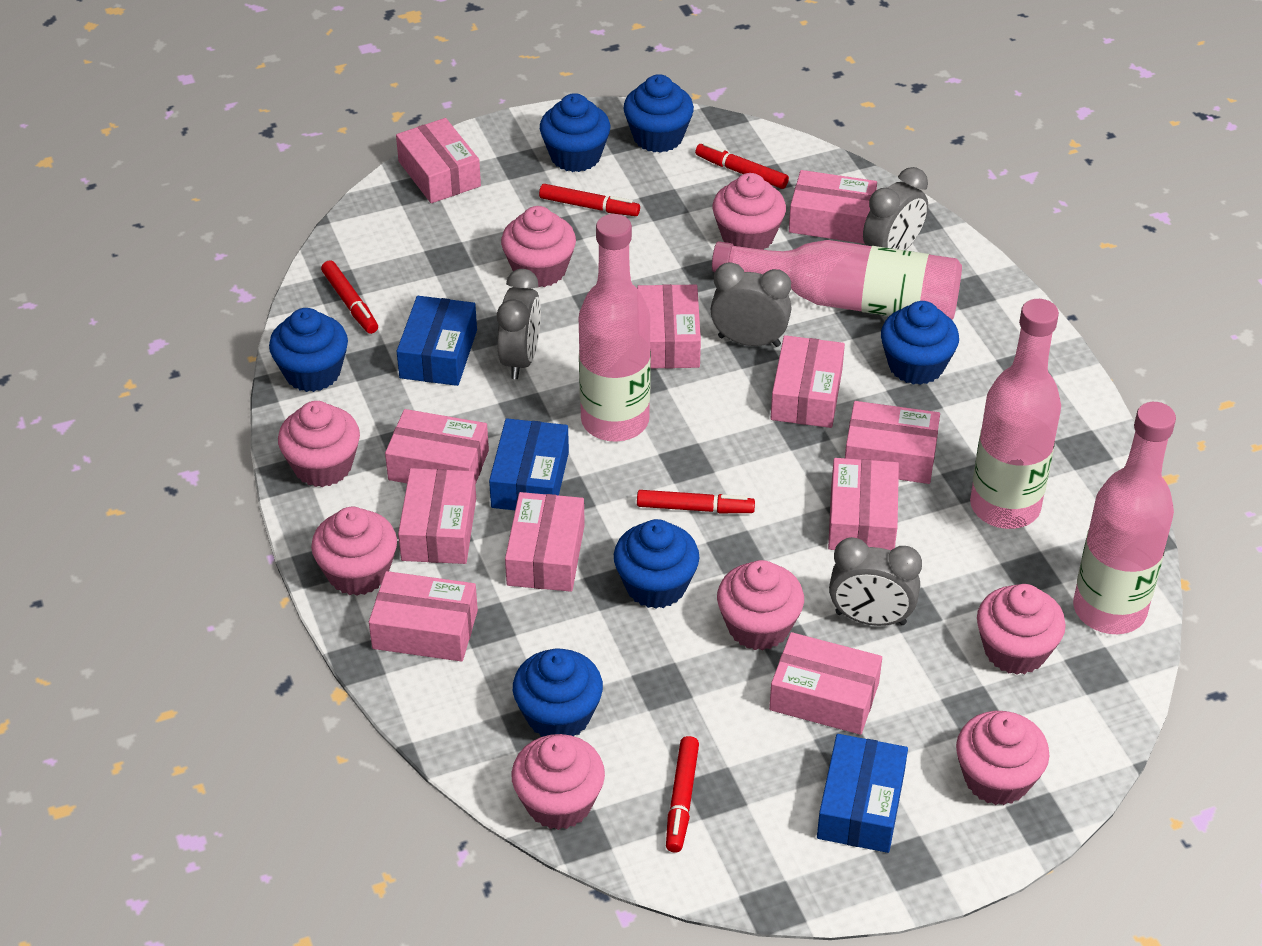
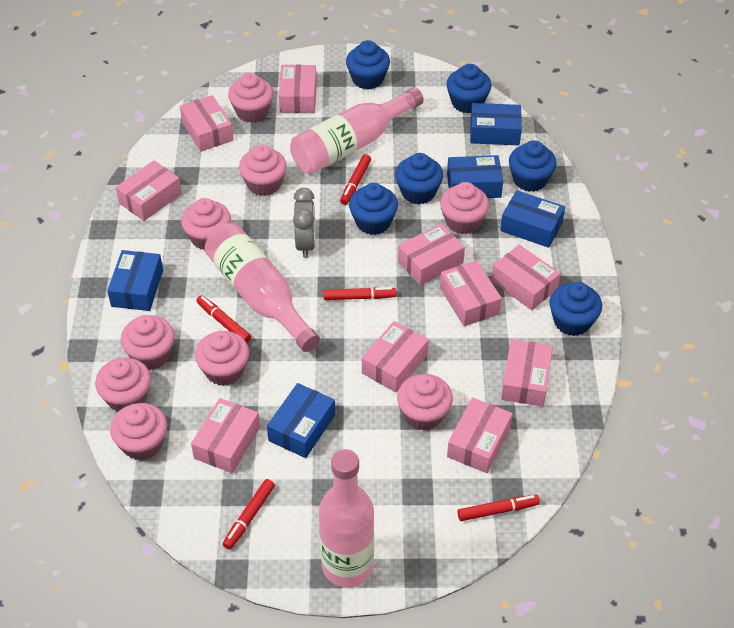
blue box: [397,296,477,386] [489,418,569,510] [817,734,908,853] = 3 -> [107,250,163,311] [267,383,335,458] [447,155,503,198] [470,103,522,145] [500,190,565,248] = 5
grey clock: [497,269,541,379] [711,262,791,347] [829,537,922,626] [863,167,928,250] = 4 -> [293,188,315,258] = 1
pink bottle: [579,214,651,442] [712,240,962,320] [970,299,1061,529] [1073,402,1176,634] = 4 -> [205,223,320,352] [290,87,424,174] [319,449,374,587] = 3
pink box: [369,571,478,662] [385,409,489,485] [396,118,481,203] [398,468,476,564] [505,492,585,592] [637,284,701,369] [769,632,882,735] [770,335,845,428] [789,170,877,244] [828,458,899,550] [845,401,940,484] = 11 -> [116,160,182,221] [180,95,233,152] [191,398,260,473] [279,65,317,113] [362,321,429,392] [398,223,465,286] [440,260,502,326] [447,398,513,473] [491,245,560,310] [501,339,553,407] = 10
pink cupcake: [278,401,360,487] [311,507,397,596] [501,206,576,288] [511,734,605,830] [712,173,786,250] [717,560,804,650] [956,711,1049,805] [977,584,1066,675] = 8 -> [95,358,151,412] [110,403,167,461] [121,315,175,370] [181,198,231,250] [195,331,249,386] [228,73,273,123] [239,145,287,196] [397,374,453,430] [440,182,489,234] = 9

